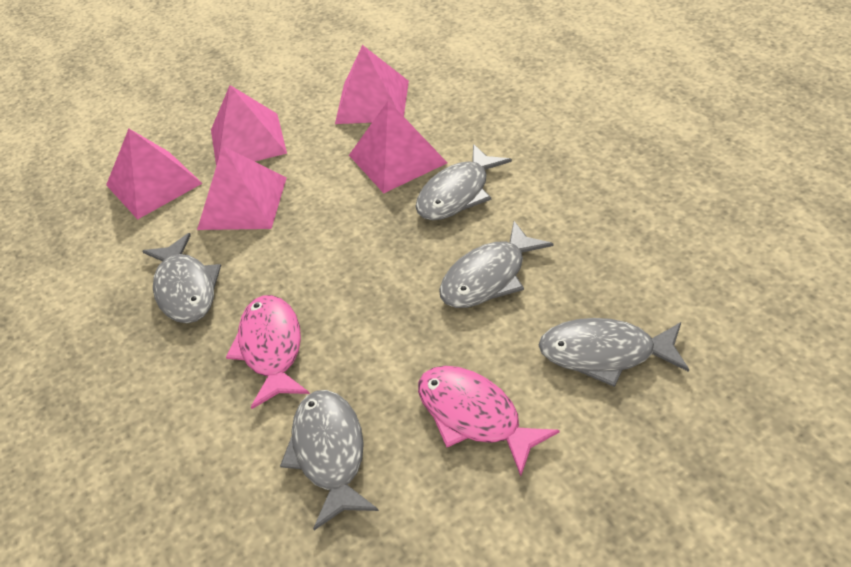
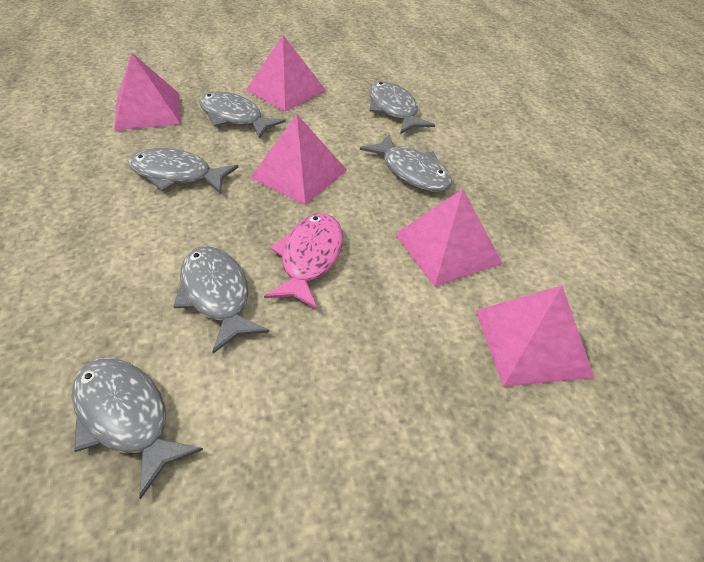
grey fish: [143,233,221,323] [280,390,379,530] [415,144,512,221] [439,221,554,308] [539,318,689,387] = 5 -> [72,358,203,499] [128,148,239,193] [173,246,269,354] [199,91,286,139] [360,133,452,192] [369,81,435,134] = 6
pink fish: [226,295,310,409] [418,366,560,476] = 2 -> [264,214,343,309] = 1

